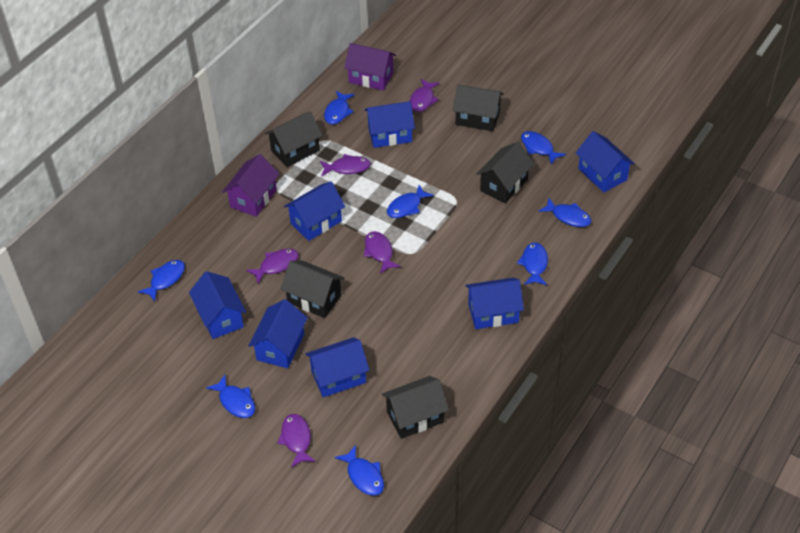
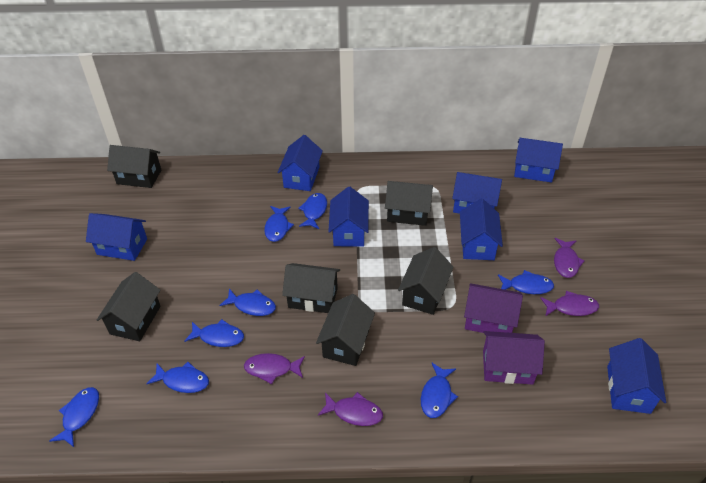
black house: [265,111,323,167] [281,261,344,318] [382,376,449,439] [453,84,504,131] [476,142,534,203] = 5 -> [97,272,161,341] [107,145,161,188] [282,263,340,313] [316,294,375,366] [385,181,433,226] [398,247,453,315] = 6
purple fish: [246,249,299,284] [277,414,316,467] [320,154,371,177] [364,231,401,274] [410,79,440,112] = 5 -> [244,353,305,384] [318,392,383,426] [540,291,599,316] [554,238,585,278] = 4

